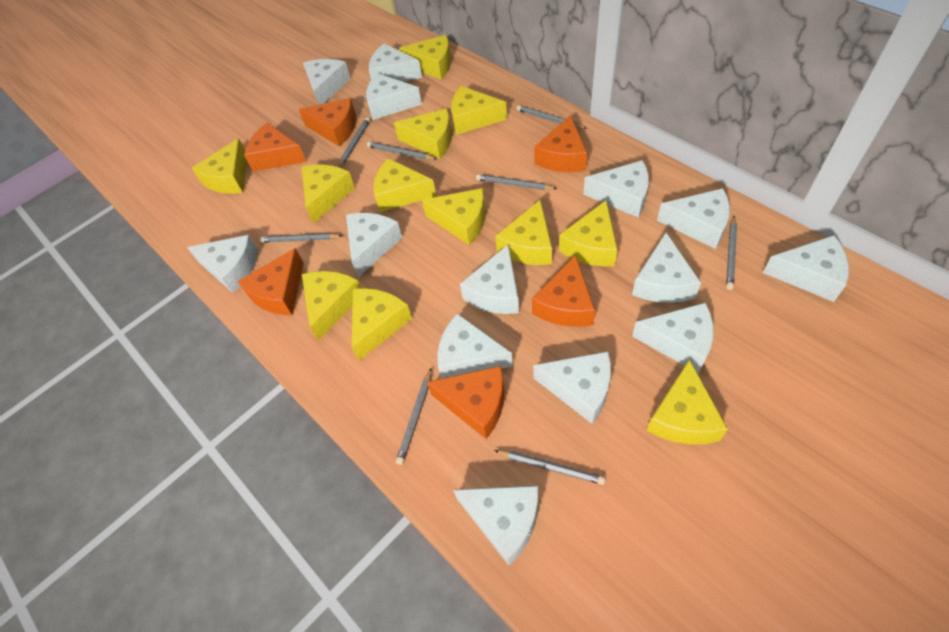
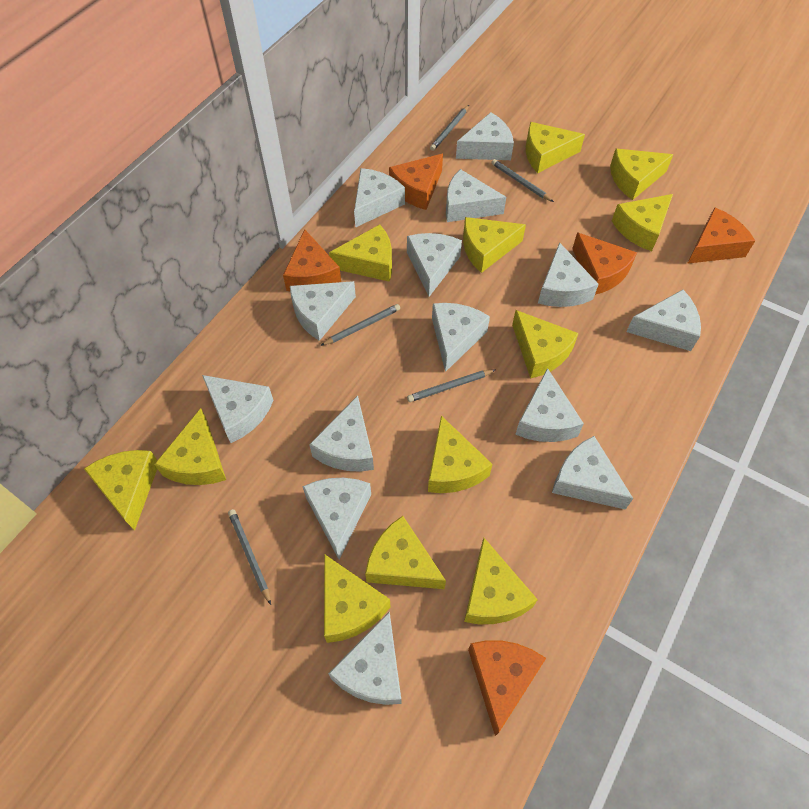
grey pencil: [259,233,342,243] [337,117,370,168] [367,142,437,160] [396,368,432,465] [476,174,557,190] [494,450,605,485] [517,105,587,129] [726,216,737,290] = 8 -> [228,509,271,605] [320,304,400,346] [407,369,496,402] [430,105,469,151] [491,159,554,202] = 5
orange cheese: [238,248,304,315] [244,123,307,172] [299,98,356,147] [427,366,504,439] [532,255,595,327] [534,115,587,172] = 6 -> [283,229,341,291] [389,154,443,210] [468,640,546,736] [572,232,637,295] [687,207,755,264] = 5

